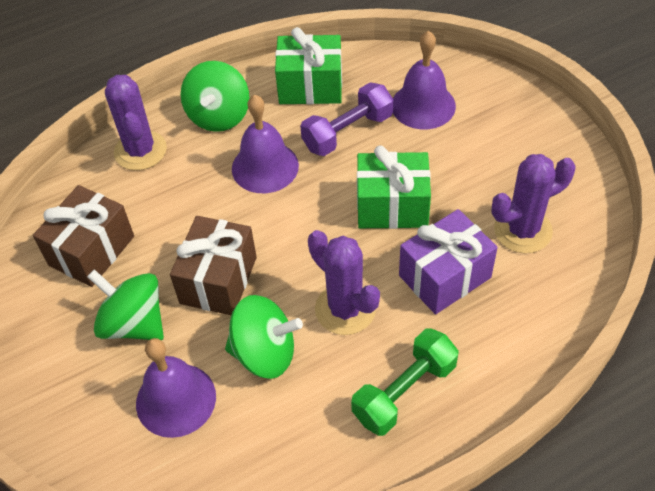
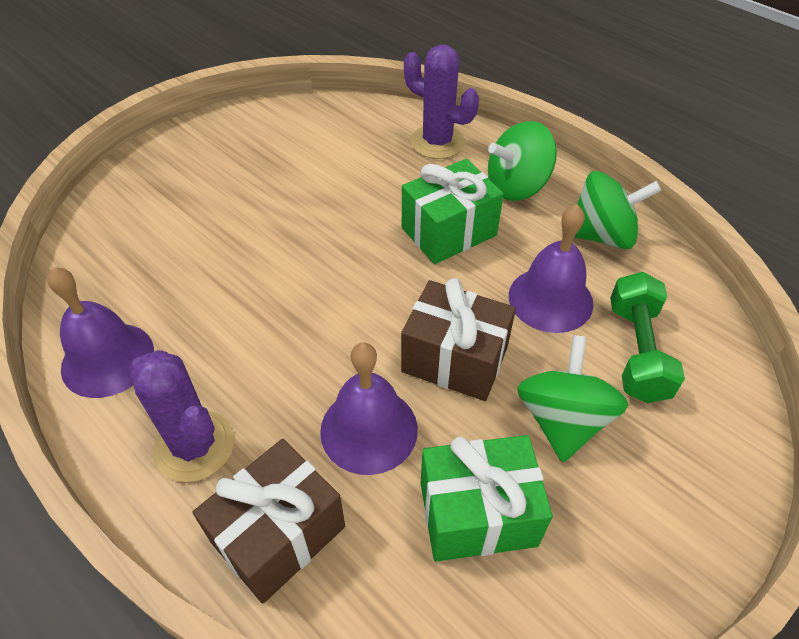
purple cactus: [105,75,167,170] [308,230,380,335] [491,154,576,253] = 3 -> [128,350,234,482] [404,44,479,159] = 2
purple dumbbell: [300,82,393,156] = 1 -> none = 0
purple gift: [399,209,498,314] = 1 -> none = 0

